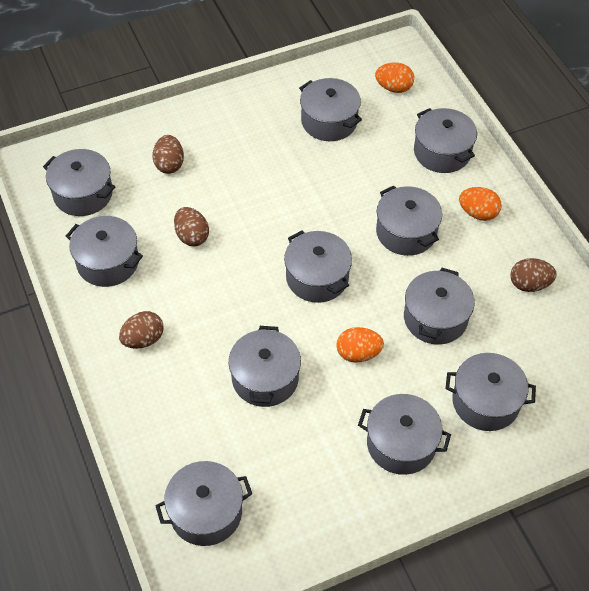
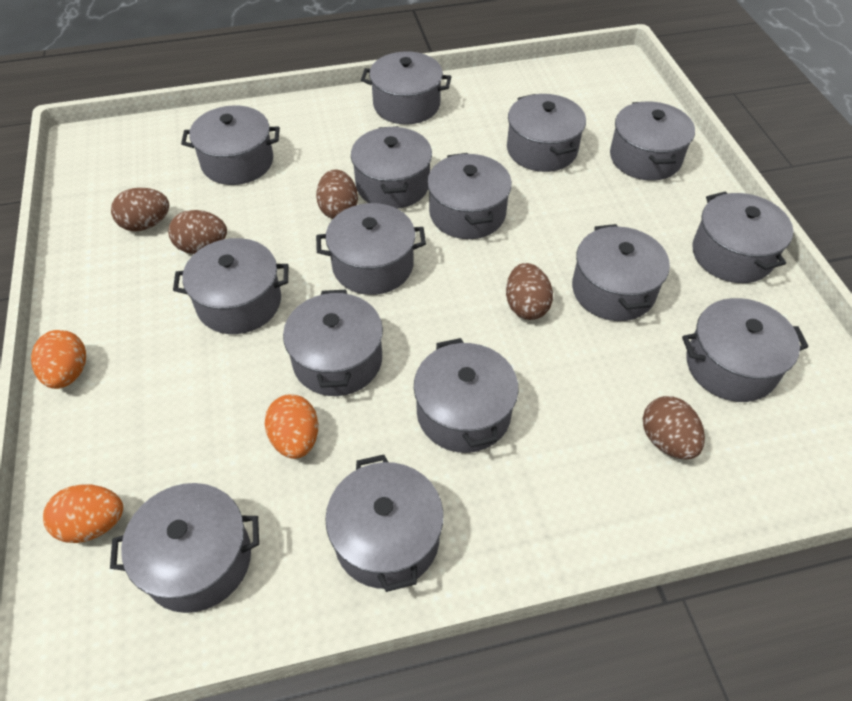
brown egg: [119,311,164,349] [153,135,184,174] [174,207,209,246] [510,258,557,292] = 4 -> [111,188,169,231] [168,210,227,254] [316,169,358,219] [506,263,553,320] [643,396,705,460] = 5
grey pot: [43,149,115,216] [66,216,143,287] [155,461,252,546] [229,326,301,407] [284,230,352,303] [299,78,362,141] [358,394,451,475] [376,186,442,256] [404,268,475,345] [414,108,477,173] [445,353,536,431] = 11 -> [110,483,259,613] [173,238,289,334] [181,105,280,185] [283,290,383,396] [316,203,426,295] [325,455,444,592] [351,126,432,209] [361,51,451,124] [414,338,519,453] [427,153,512,239] [507,94,586,172] [572,224,670,321] [610,101,695,181] [682,298,808,402] [692,191,793,283] = 15

